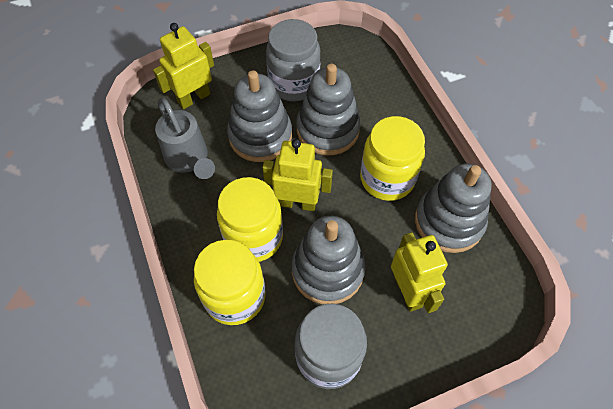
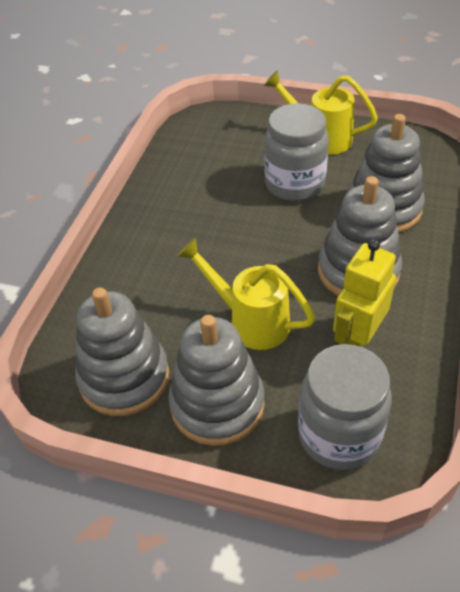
grey watering can: [155,98,215,179] = 1 -> none = 0
yellow jar: [194,240,266,325] [217,177,283,262] [360,116,425,201] = 3 -> none = 0
yellow robot: [153,23,214,109] [262,139,333,211] [391,232,448,313] = 3 -> [333,239,396,347] = 1
yellow watering can: none = 0 -> [177,238,315,350] [264,70,378,154] = 2

